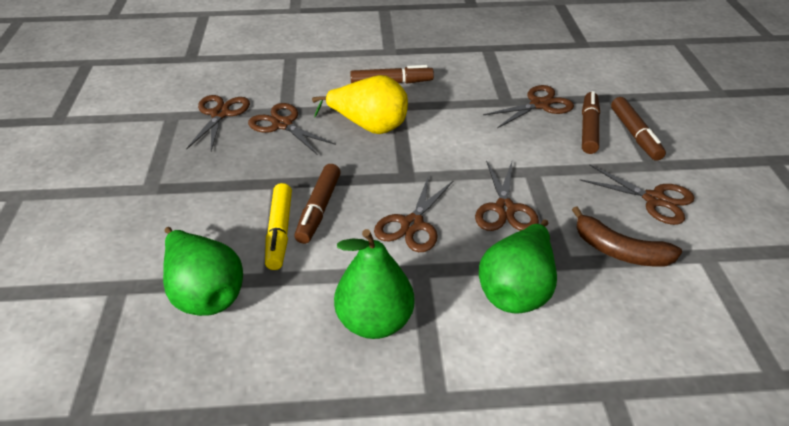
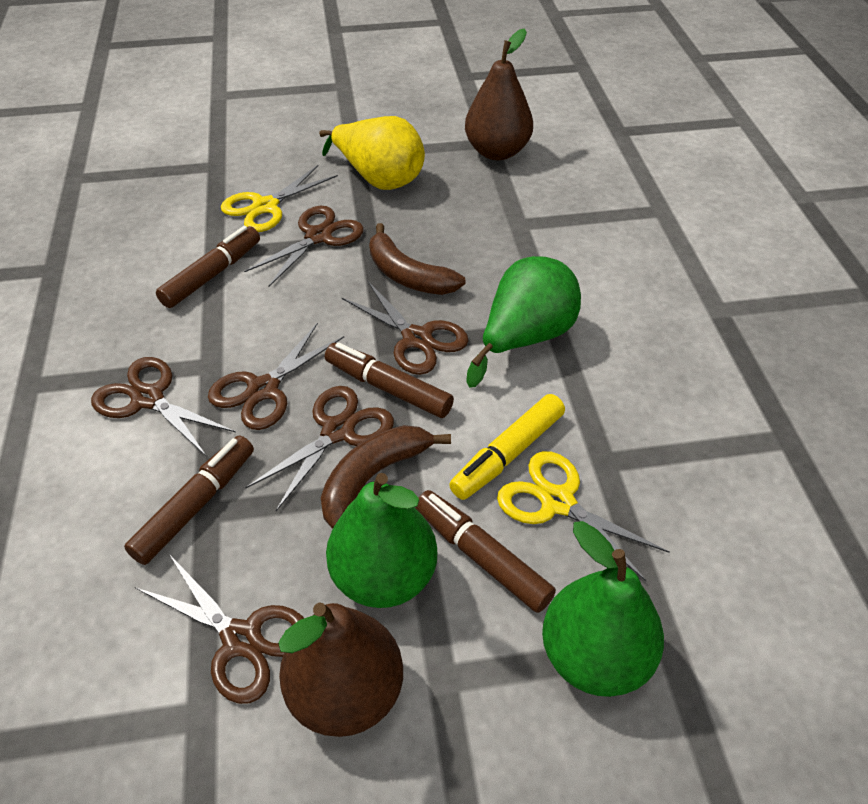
brown banana: [572,206,682,267] = 1 -> [321,425,451,529] [369,223,466,295] = 2
brown pear: none = 0 -> [278,602,403,737] [465,28,533,160] = 2
yellow scissors: none = 0 -> [221,165,338,232] [497,451,669,581] = 2

